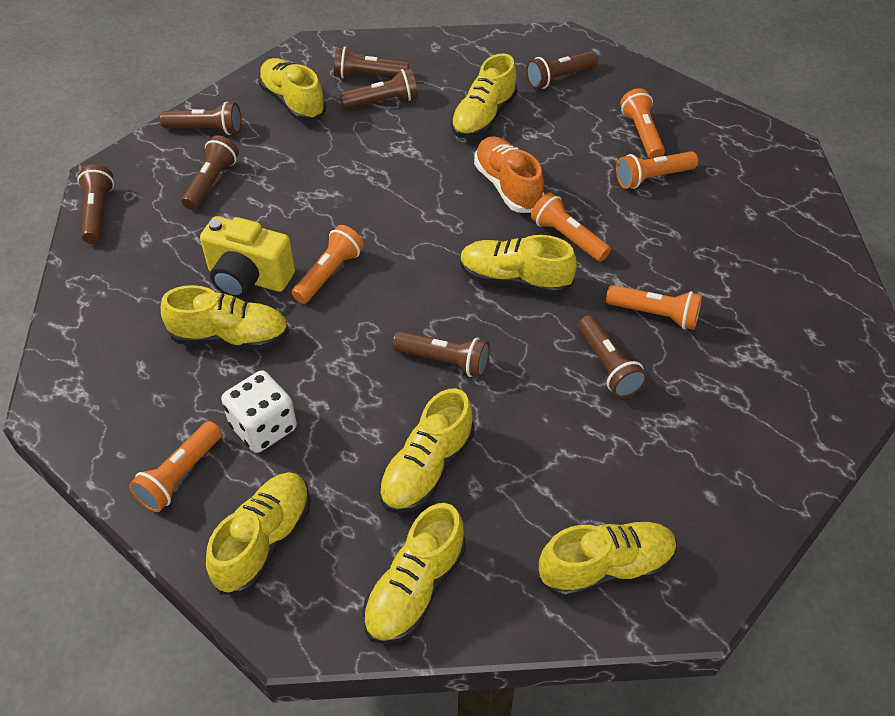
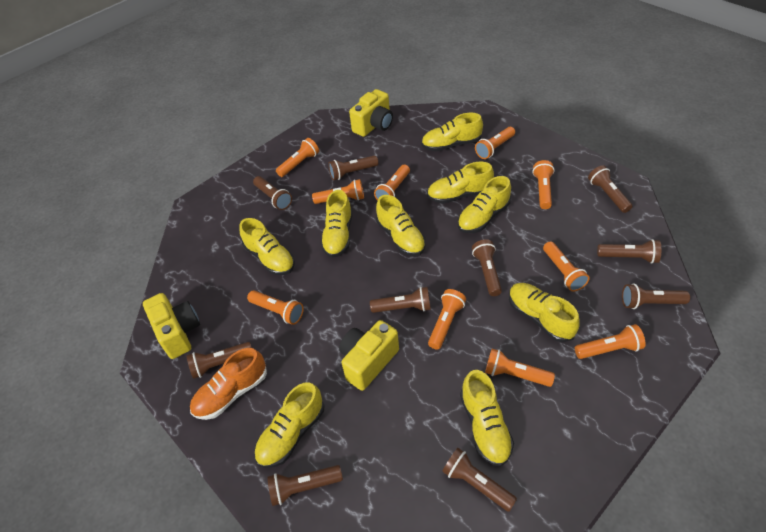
brown flashlight: [77,164,114,244] [160,102,241,135] [182,135,239,210] [334,46,409,79] [340,68,418,109] [392,331,490,378] [526,51,598,89] [578,315,647,398] = 8 -> [187,342,252,379] [253,176,292,210] [267,465,343,506] [328,155,378,180] [370,287,431,313] [442,448,517,512] [472,239,502,296] [588,165,633,213] [597,239,661,264] [622,283,690,309] = 10
orange flashlight: [129,421,222,512] [292,225,364,304] [531,192,611,262] [606,285,702,330] [616,151,698,189] [620,88,665,159] = 6 -> [247,290,304,325] [276,138,319,177] [312,179,364,204] [374,165,410,201] [428,289,466,350] [475,127,515,159] [485,349,555,387] [532,160,555,209] [543,241,590,292] [575,324,645,359] = 10
white dice: [221,370,297,453] = 1 -> none = 0
yellow camera: [200,216,295,298] = 1 -> [143,293,200,359] [339,320,399,391] [349,89,393,137] = 3
yellow shoe: [161,285,289,349] [206,472,310,595] [258,58,326,122] [363,503,466,644] [379,388,474,513] [451,53,517,138] [460,235,577,295] [538,521,677,598] = 8 -> [239,218,295,275] [254,382,325,468] [321,190,352,258] [376,195,426,256] [421,113,483,151] [427,162,494,204] [458,176,511,233] [460,370,514,467] [509,283,580,342] = 9

